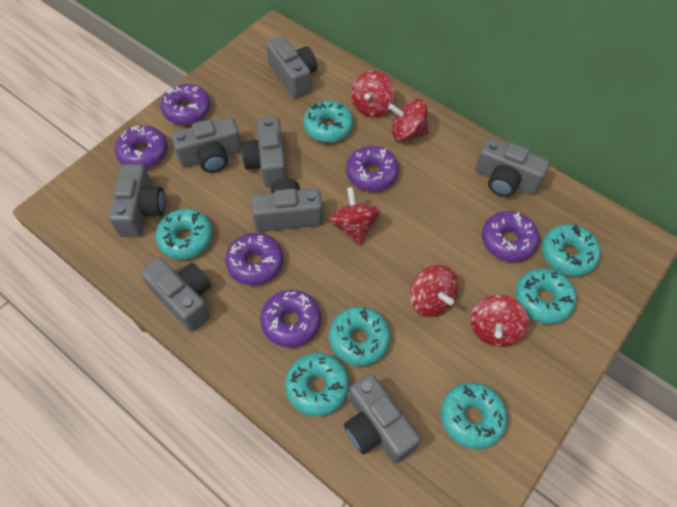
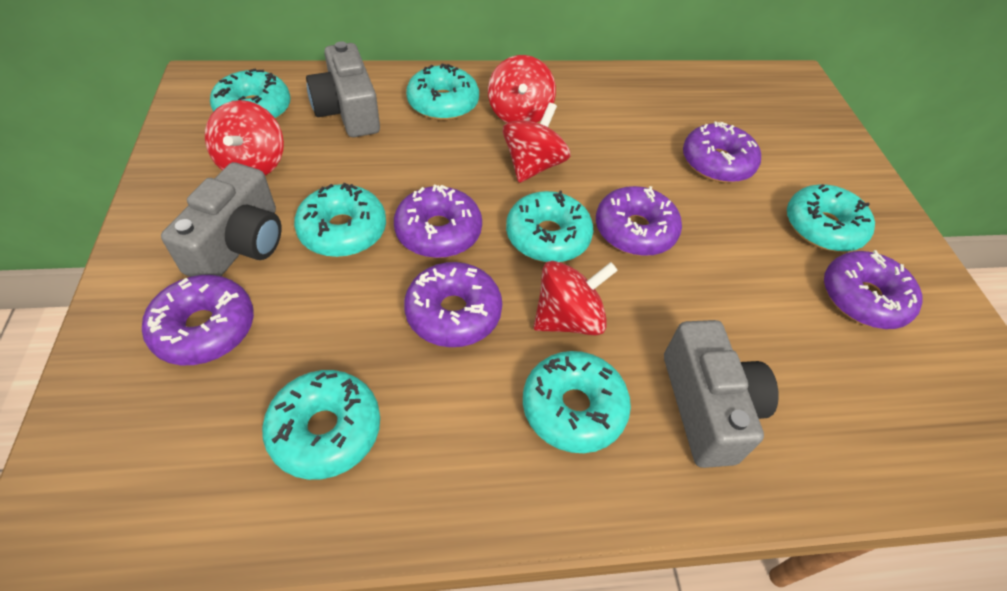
grey camera: [109,164,165,237] [140,257,211,332] [171,117,242,173] [241,117,287,187] [251,178,323,232] [266,36,317,98] [344,374,420,464] [476,138,550,197] = 8 -> [161,162,282,277] [306,41,380,137] [664,320,779,468] = 3
red spinning top: [329,187,380,245] [351,71,395,117] [388,99,429,141] [410,265,459,317] [470,295,529,347] = 5 -> [205,100,284,175] [488,55,556,123] [503,102,571,183] [534,261,618,336] = 4

